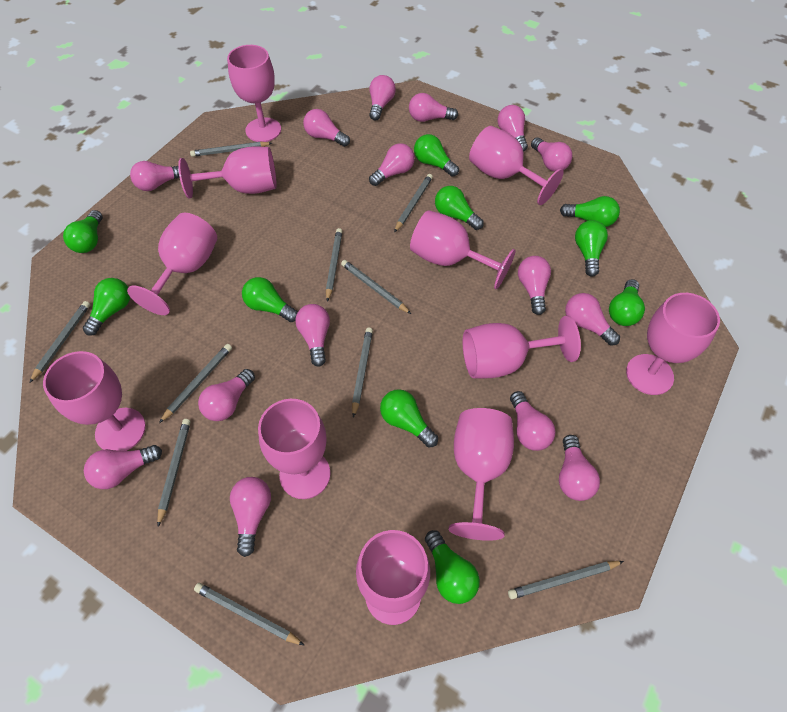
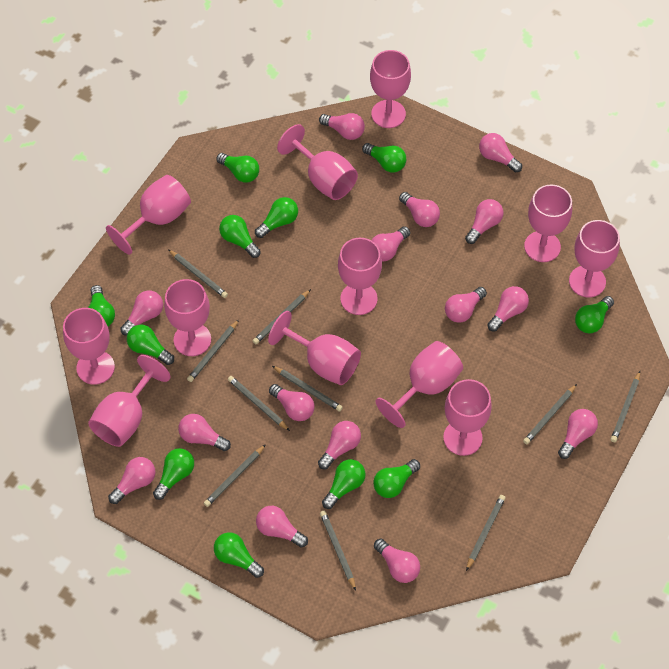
green light bulb: [63,210,103,253] [83,278,130,336] [242,277,298,322] [380,389,438,448] [414,134,459,177] [425,530,480,604] [435,186,484,230] [560,196,620,227] [575,220,608,277] [609,279,645,326] = 10 -> [88,285,115,326] [127,325,174,365] [153,448,194,500] [214,532,264,578] [216,153,259,183] [219,215,261,258] [255,197,298,238] [322,459,366,509] [362,143,406,172] [373,459,420,498] [575,296,614,333] = 11
pink goblet: [43,351,146,451] [127,213,217,315] [178,147,277,198] [227,45,281,142] [258,399,331,499] [356,530,430,625] [410,210,516,290] [449,408,514,541] [463,316,581,379] [469,126,564,205] [626,293,720,395] = 11 -> [63,308,115,385] [88,355,171,447] [106,175,191,255] [164,279,211,356] [268,311,361,385] [277,124,358,200] [338,238,382,315] [370,50,411,128] [376,341,463,428] [443,379,492,456] [524,184,572,262] [569,220,620,297] = 12

